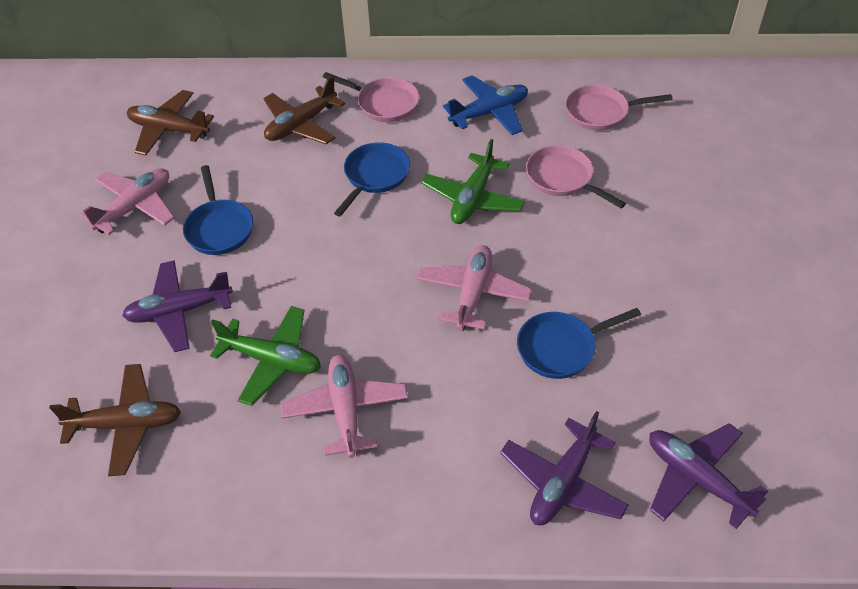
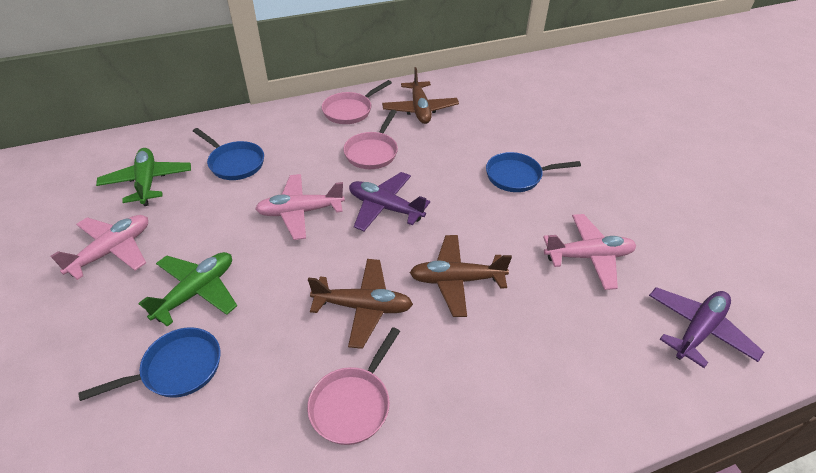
blue plane: [443,75,528,135] = 1 -> none = 0
purple plane: [122,260,233,352] [500,411,629,525] [649,423,768,529] = 3 -> [349,172,430,231] [649,287,764,368] = 2

